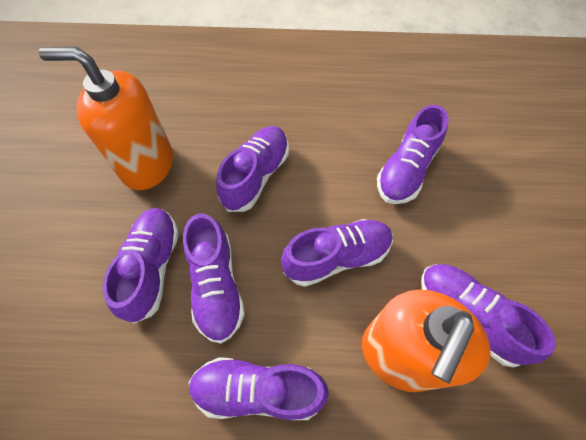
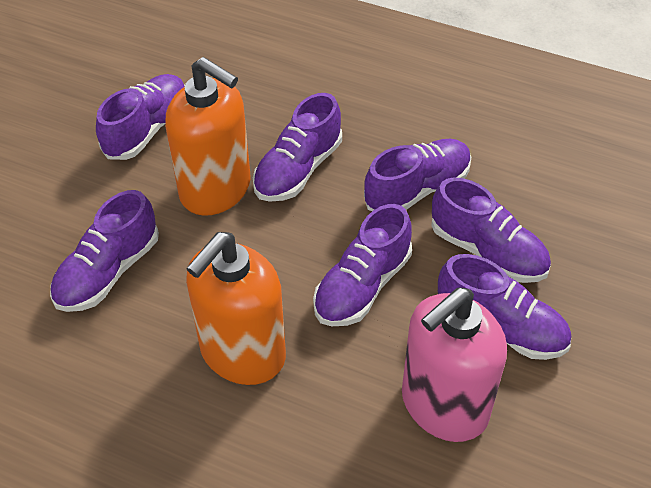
pink soap dispenser: none = 0 -> [402,287,507,442] = 1

